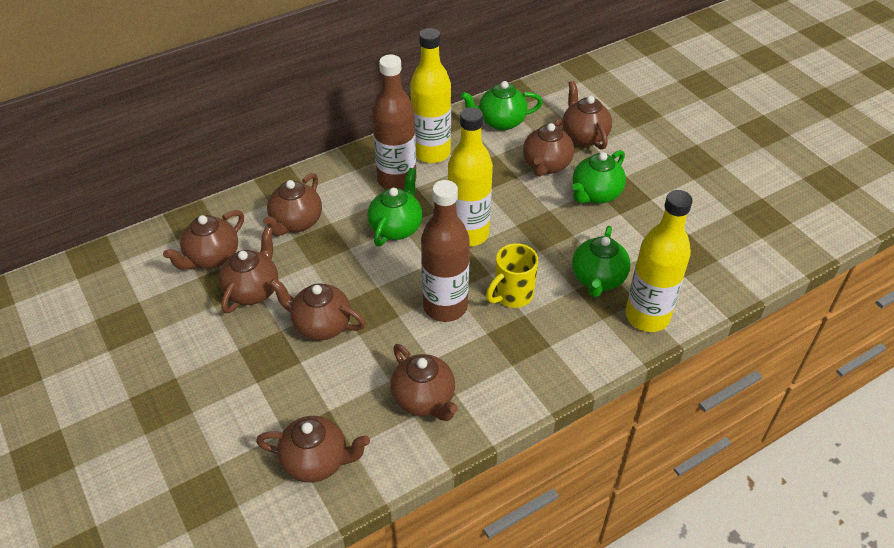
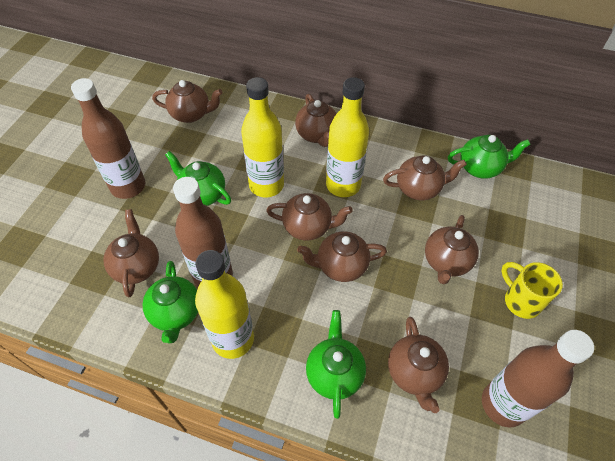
brown bottle: [372,55,416,190] [421,180,470,322] = 2 -> [71,78,145,199] [173,177,233,287] [482,330,594,427] = 3

